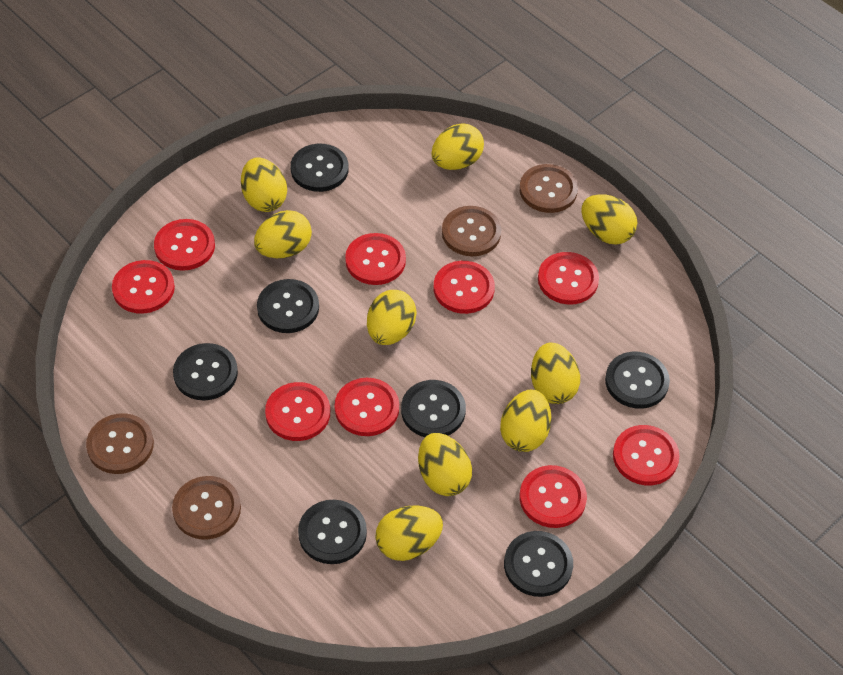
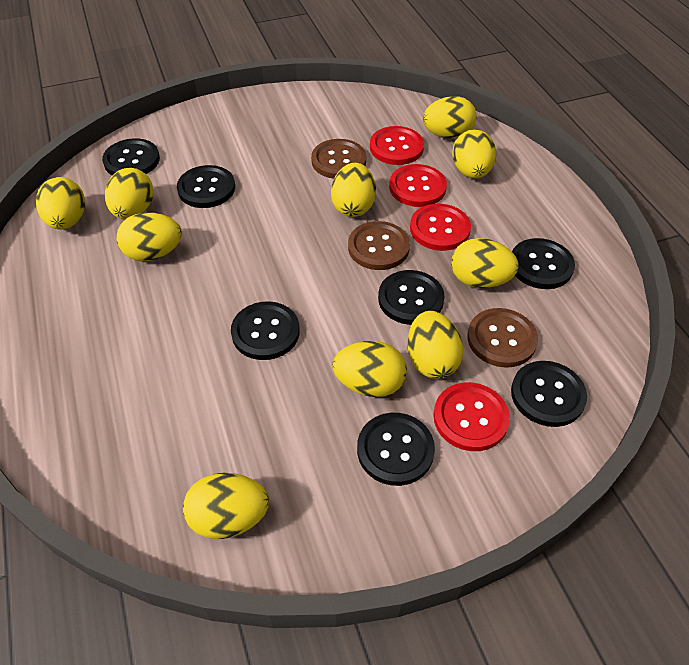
brown button: [86,413,154,474] [172,476,241,540] [442,206,501,256] [519,164,578,213] = 4 -> [311,139,366,179] [348,221,410,270] [467,308,538,368] = 3
red button: [112,260,175,314] [154,219,215,271] [265,382,330,441] [335,378,399,436] [345,233,406,285] [434,261,495,314] [520,465,587,528] [538,252,599,305] [613,425,680,485] = 9 -> [370,126,424,165] [389,164,447,207] [410,204,471,251] [433,382,510,451] = 4
yellow egg: [241,157,287,212] [254,210,312,258] [367,290,417,345] [375,506,443,561] [418,433,472,496] [431,123,484,170] [500,390,551,452] [531,343,580,404] [581,194,637,245] = 9 -> [36,177,85,230] [105,168,154,220] [116,213,182,261] [183,473,269,539] [331,163,376,217] [332,341,407,397] [408,311,463,379] [423,96,477,139] [451,238,519,288] [452,130,496,178] = 10

